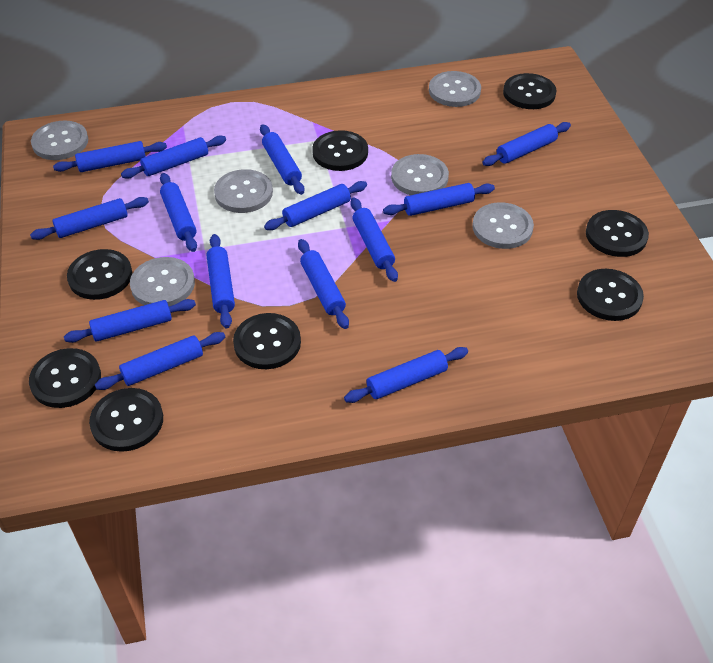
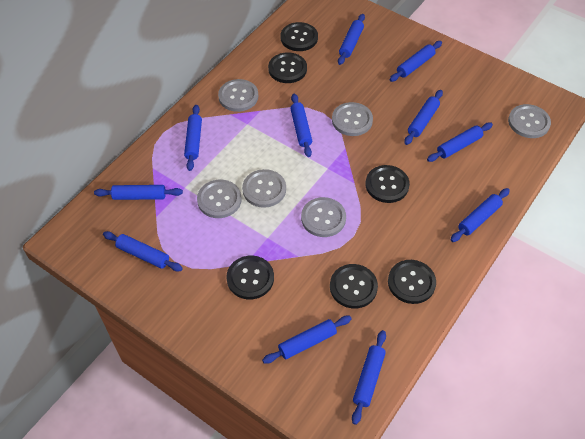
black button: [29,348,101,408] [67,249,132,300] [89,388,163,452] [233,313,301,369] [312,130,368,171] [503,73,557,109] [577,269,644,321] [586,210,649,257] = 8 -> [227,256,274,299] [268,52,307,83] [281,22,318,51] [330,264,378,308] [366,165,410,203] [388,260,436,304] = 6
blue rolling pin: [30,197,149,240] [53,141,167,172] [64,299,196,343] [95,332,225,390] [121,135,226,179] [160,173,197,252] [207,234,235,328] [260,124,305,195] [264,181,367,230] [298,239,349,329] [344,347,468,403] [350,198,398,282] [383,183,495,216] [482,122,571,166] = 14 -> [94,185,183,200] [103,231,183,271] [184,105,202,171] [262,316,351,364] [290,93,312,157] [338,14,365,65] [352,330,386,425] [390,41,442,82] [404,90,443,145] [427,123,493,162] [451,188,510,242] = 11

